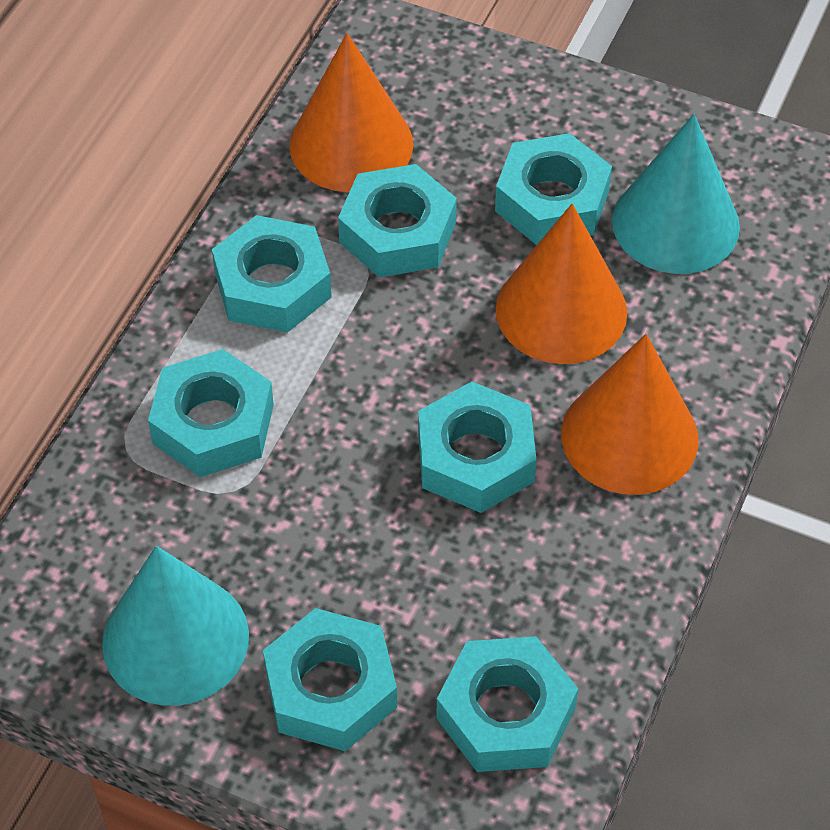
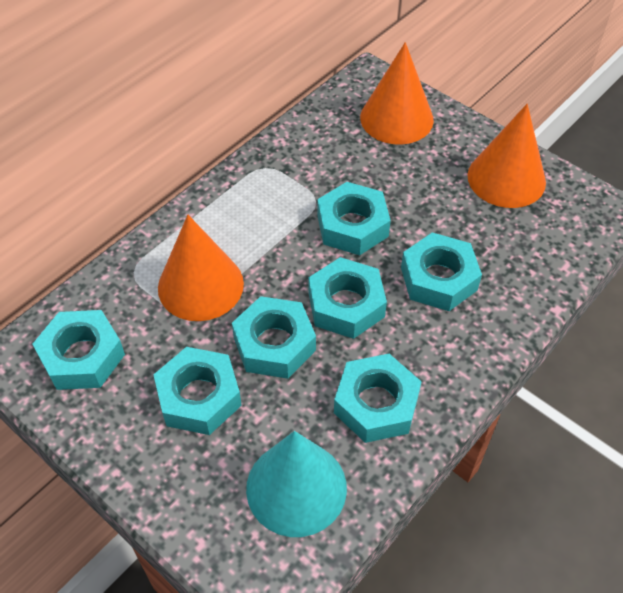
turquoise cone: [102,546,249,706] [612,114,740,274] = 2 -> [246,431,347,537] = 1

